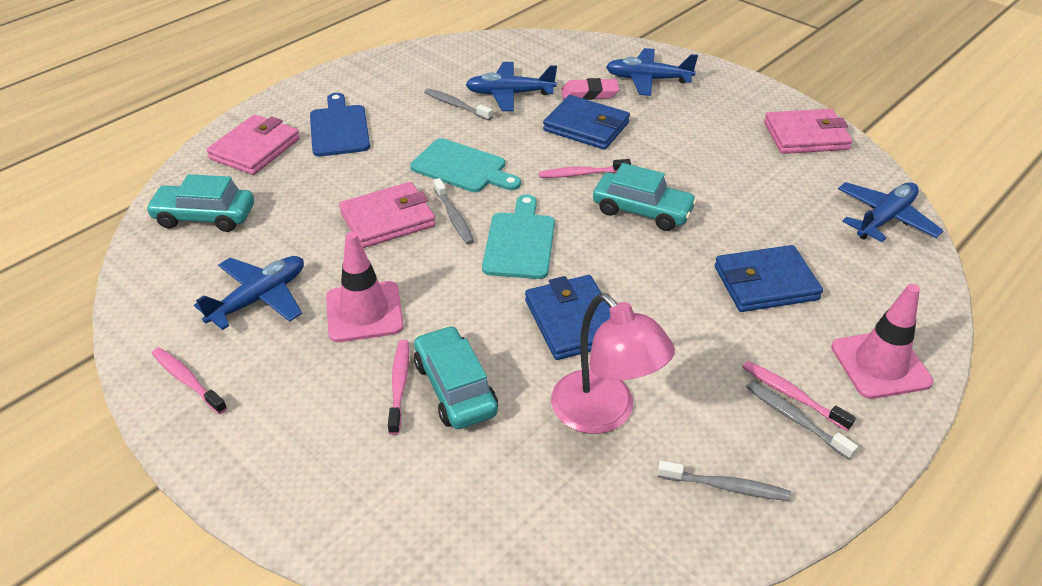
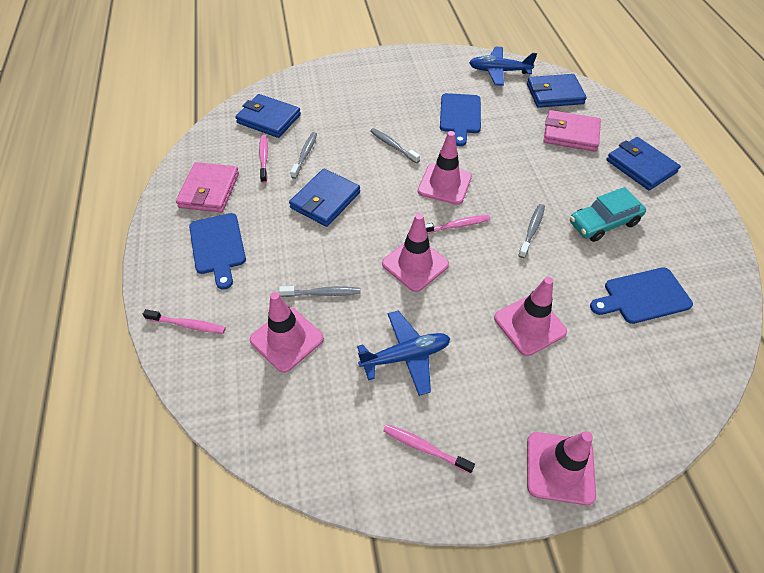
blue cutting board: [310,93,370,156] = 1 -> [189,213,246,290] [440,93,481,146] [590,267,693,324] = 3
blue plane: [194,256,304,330] [465,62,557,111] [606,48,698,96] [838,182,944,242] = 4 -> [357,311,450,396] [469,46,537,86] = 2
blue wallet: [525,275,610,360] [543,95,630,150] [715,245,823,312] = 3 -> [235,94,301,138] [289,169,360,227] [527,74,587,108] [607,137,681,190] = 4
pink eraser: [562,78,619,100] = 1 -> none = 0
pink lamp: [551,293,675,434] = 1 -> none = 0
pink traffic cone: [326,232,404,342] [831,284,933,399] = 2 -> [250,292,324,373] [382,213,449,292] [418,131,472,205] [494,277,567,356] [527,431,596,505] = 5
pink wallet: [206,115,300,175] [339,182,436,248] [764,109,853,154] = 3 -> [176,162,239,213] [543,110,601,152] = 2
turquoise car: [145,174,254,232] [414,325,498,429] [593,163,697,231] = 3 -> [570,187,646,242] = 1
turquoise cutting board: [410,138,521,192] [482,195,555,279] = 2 -> none = 0

